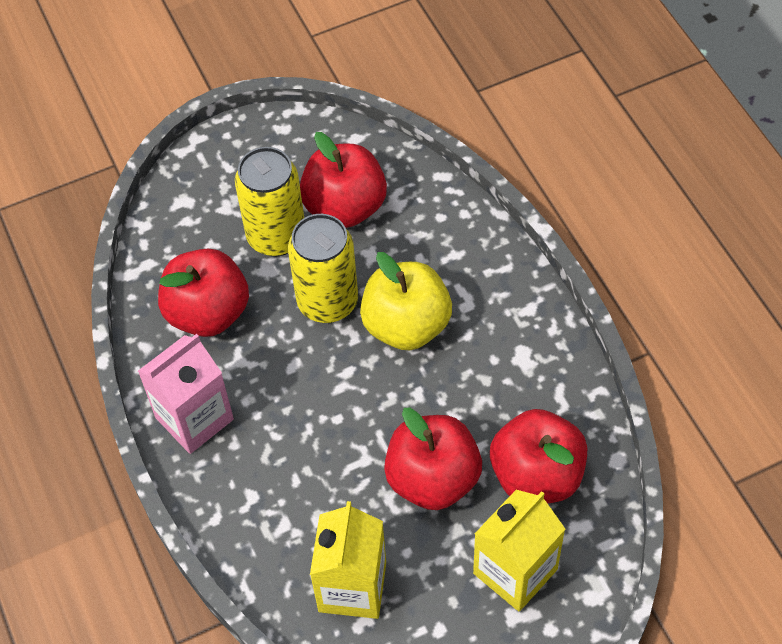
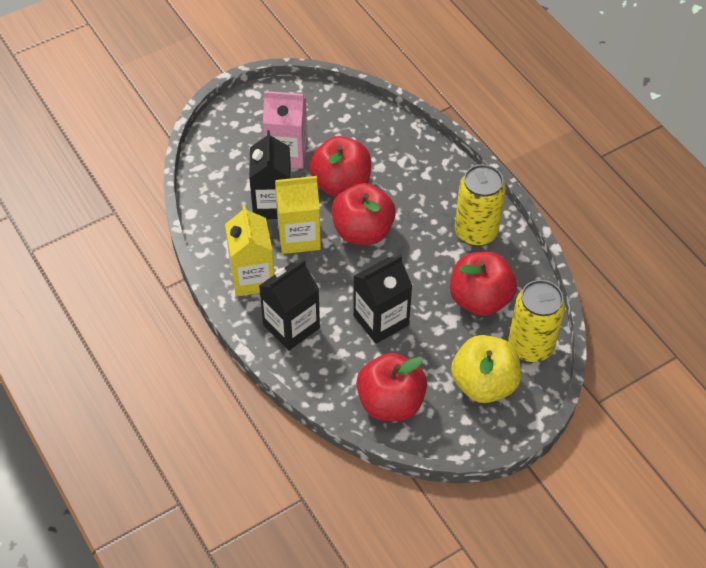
black carton: none = 0 -> [249,130,291,219] [259,259,320,350] [353,255,412,344] = 3

